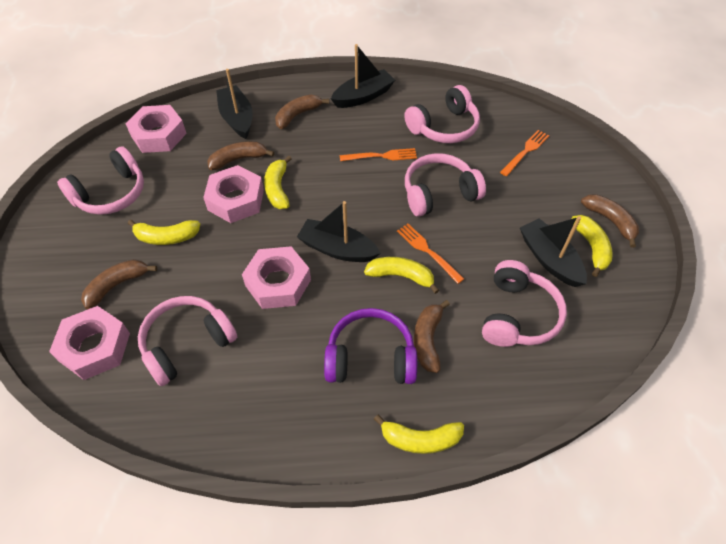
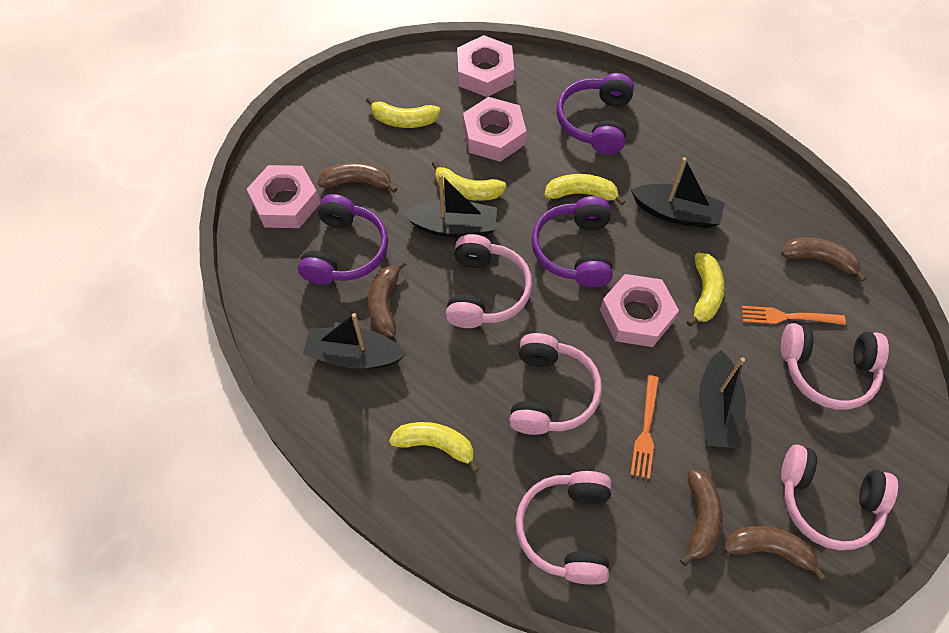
orange fork: [340,148,417,161] [397,224,464,284] [500,130,549,176] = 3 -> [630,375,659,479] [742,306,846,325] = 2
purple headphones: [324,308,417,384] = 1 -> [298,194,388,285] [531,196,613,288] [557,73,634,154] = 3

